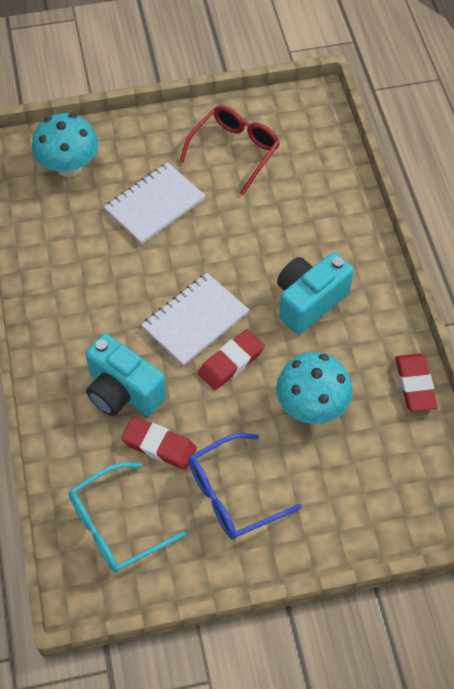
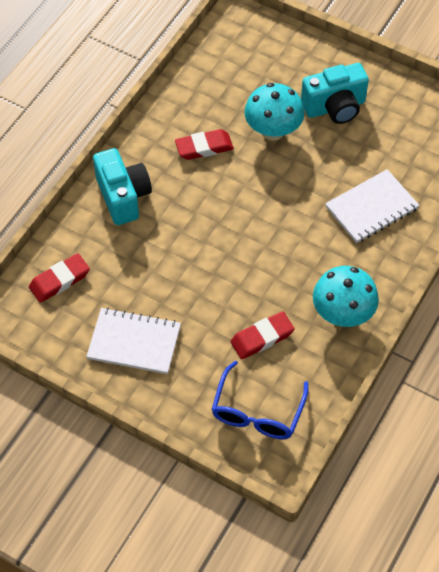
red glasses: [179,105,280,195] = 1 -> none = 0
turquoise glasses: [69,462,186,573] = 1 -> none = 0

